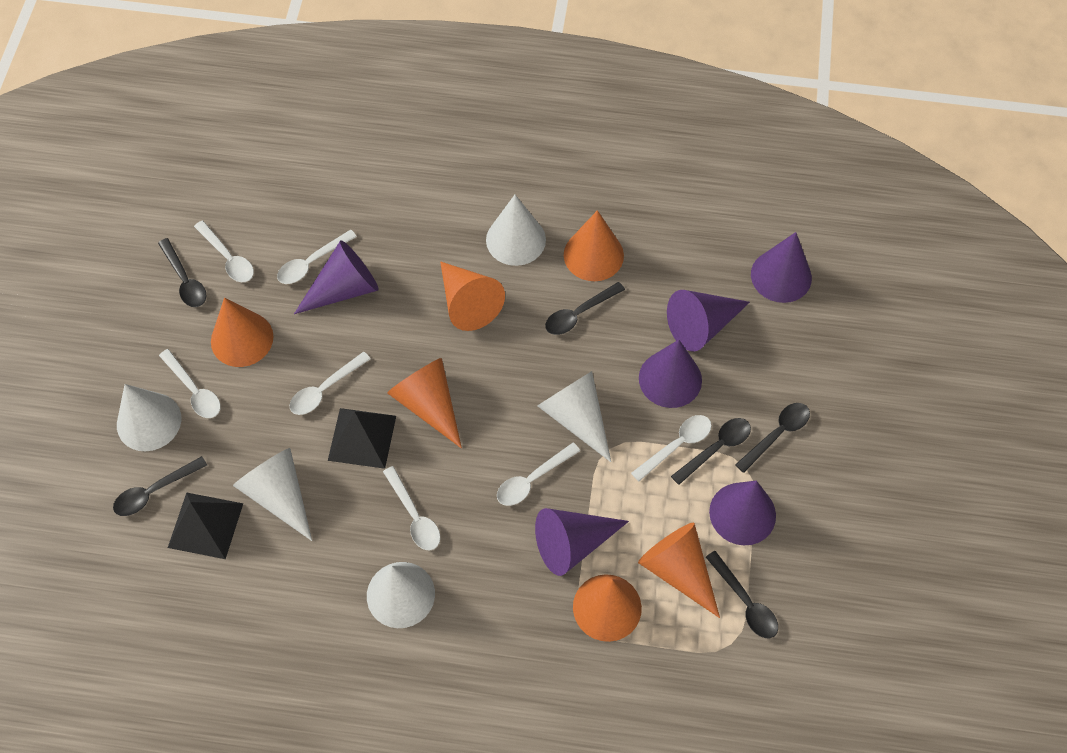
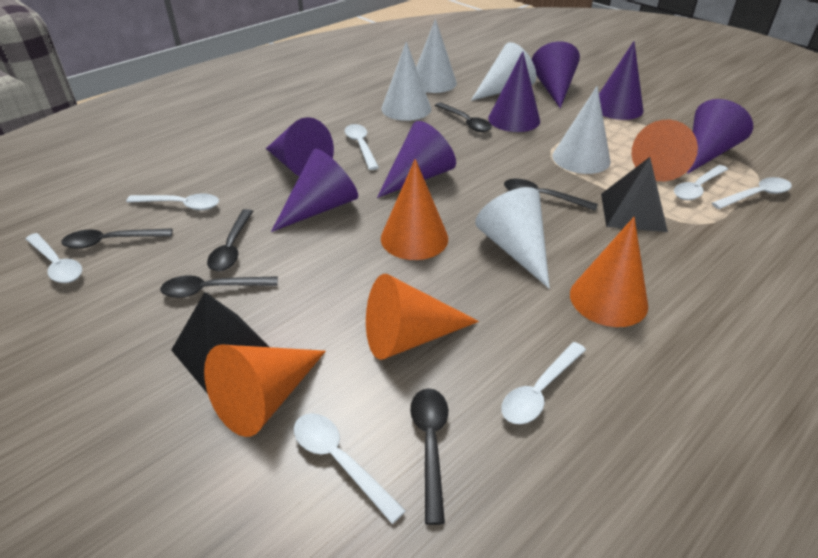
orange cone: [211,298,274,367] [387,358,462,448] [440,261,505,331] [564,210,624,281] [573,574,642,642] [638,523,720,618] = 6 -> [204,344,326,437] [366,274,479,360] [381,159,448,260] [570,217,648,327] [631,120,698,181] = 5
purple cone: [294,240,379,314] [535,508,629,576] [639,340,702,408] [667,290,750,352] [709,481,776,545] [751,232,812,303] = 6 -> [266,117,334,176] [271,149,358,232] [377,121,456,198] [488,51,540,132] [532,41,580,109] [599,41,643,120] [687,99,753,174] = 7

